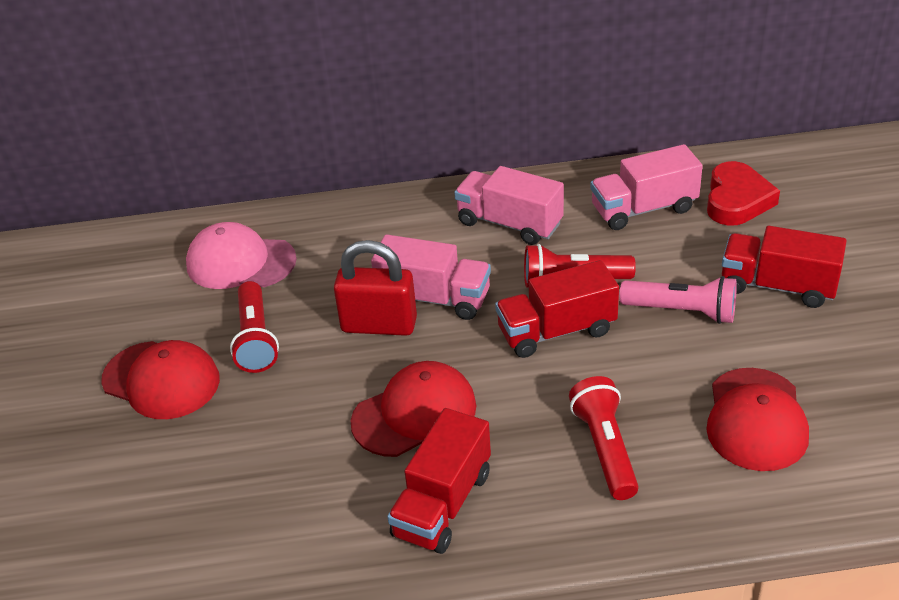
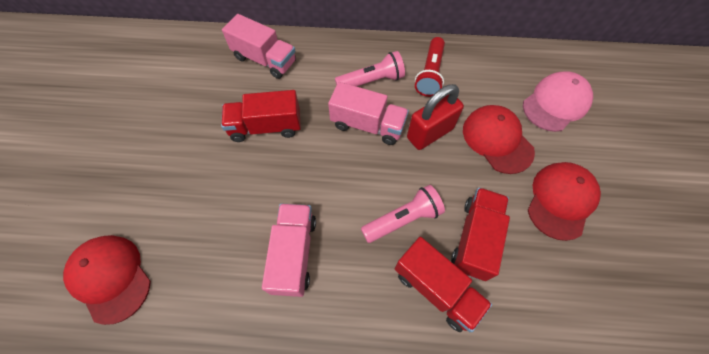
pink flashlight: [619,276,737,324] = 1 -> [335,51,405,87] [361,185,445,243] = 2
red flashlight: [230,281,279,373] [524,244,636,288] [569,376,639,500] = 3 -> [415,37,445,97] = 1
red heart: [707,161,780,225] = 1 -> none = 0

